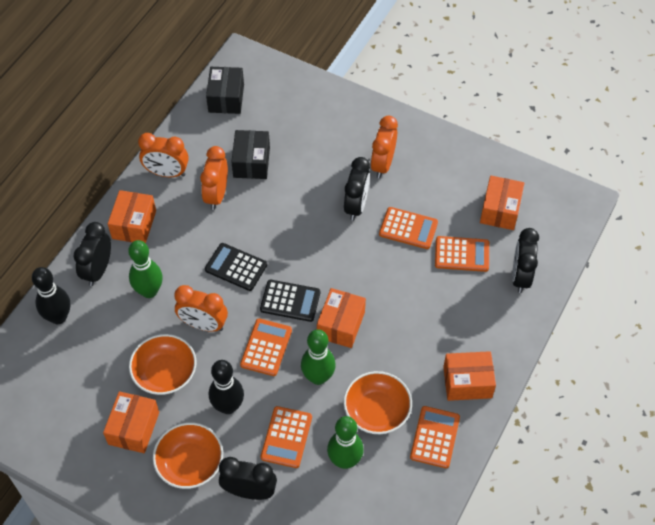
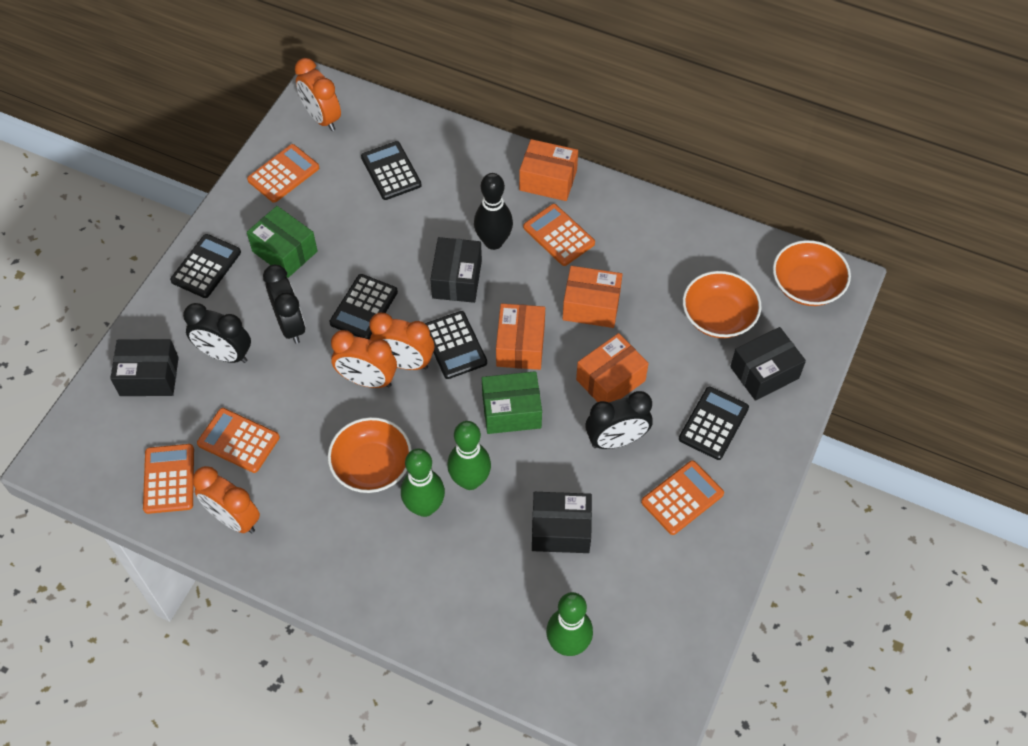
black bowling pin: [32,267,70,324] [209,360,244,414] = 2 -> [474,173,513,250] = 1
black box: [206,67,244,114] [231,130,270,179] = 2 -> [110,339,179,396] [430,237,482,303] [532,492,592,553] [730,327,806,401] = 4
black calculator: [205,243,267,291] [260,280,320,322] = 2 -> [170,234,241,298] [330,274,398,339] [361,141,422,200] [425,311,487,379] [679,387,749,460] = 5
black clock: [74,222,111,286] [219,457,277,500] [344,157,370,221] [512,228,539,293] = 4 -> [183,303,251,363] [263,264,305,344] [585,391,653,449] = 3
green box: none = 0 -> [247,206,317,278] [482,371,542,434] = 2
orange box: [103,391,159,453] [108,190,156,243] [317,288,366,348] [443,351,496,401] [480,175,524,230] = 5 -> [496,303,545,370] [519,139,578,201] [563,266,623,328] [576,333,649,402] = 4

